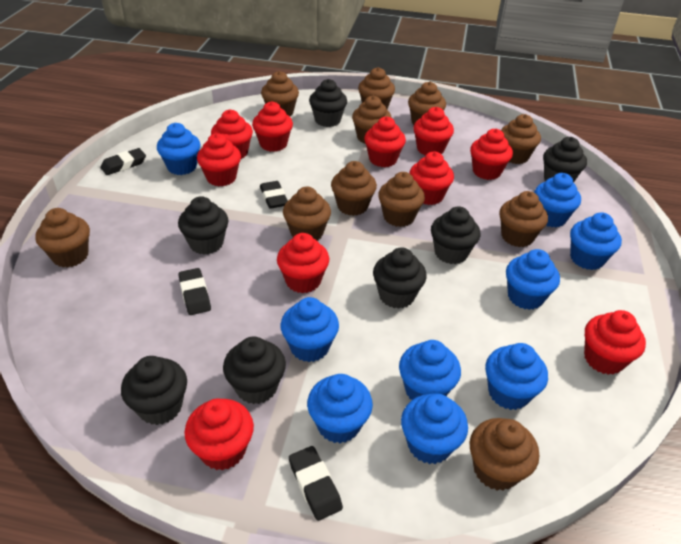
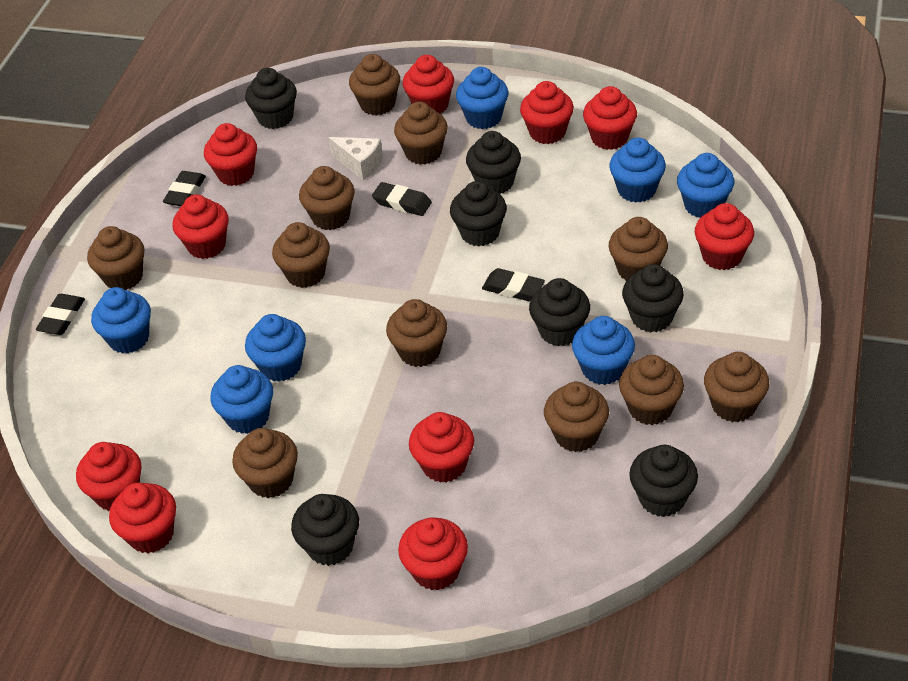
blue cupcake: [157,123,200,175] [280,297,339,362] [307,374,373,443] [399,340,461,400] [401,394,468,464] [485,343,548,410] [506,249,560,310] [534,173,581,227] [570,212,622,270] = 9 -> [91,287,151,354] [211,365,273,434] [245,314,306,382] [456,67,508,129] [572,316,635,385] [609,138,666,203] [677,153,735,218] = 7
white cheese: none = 0 -> [328,137,383,180] = 1

